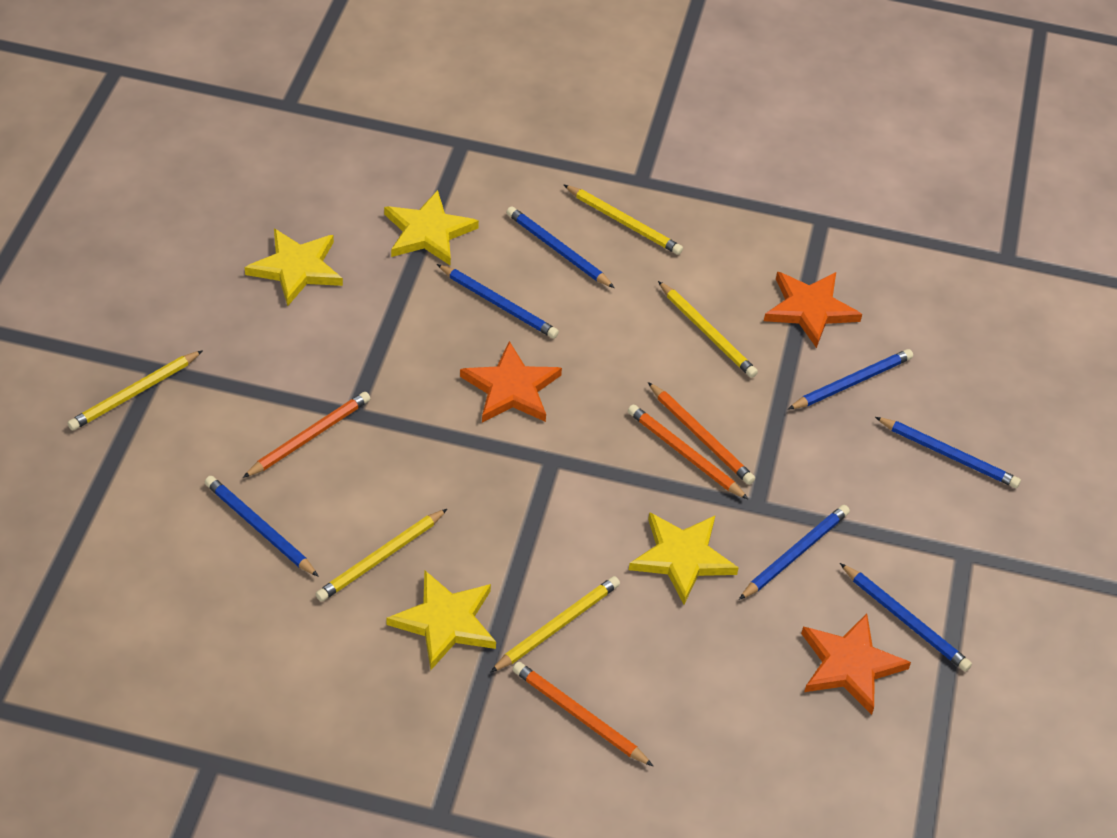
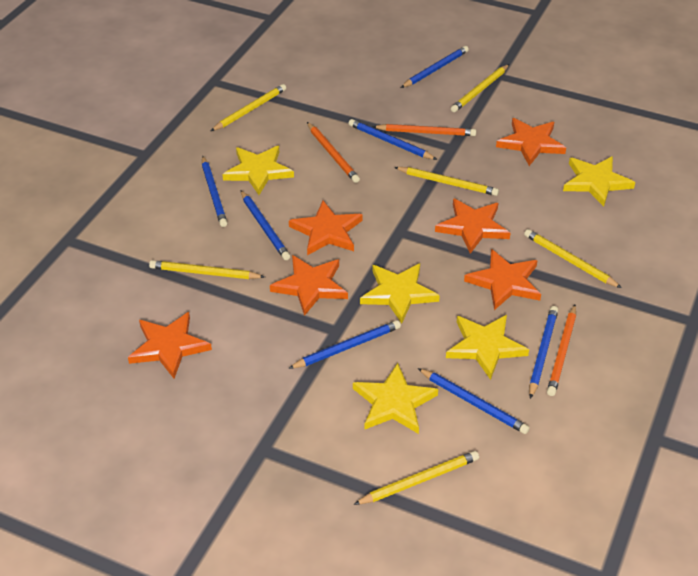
orange pencil: [243,392,371,478] [512,662,653,766] [628,405,749,500] [648,382,755,485] = 4 -> [307,122,360,183] [372,124,476,136] [547,305,576,396] = 3
orange star: [460,341,562,422] [764,272,862,348] [801,613,911,715] = 3 -> [128,312,212,378] [270,255,348,316] [289,201,363,255] [435,198,510,254] [464,249,541,310] [496,118,566,166] = 6
yellow pencil: [67,350,203,430] [315,509,447,602] [490,576,620,673] [564,185,683,255] [658,281,758,378] = 5 -> [149,260,265,279] [211,84,286,131] [354,451,479,505] [394,167,499,196] [451,64,509,112] [524,229,622,288] = 6
yellow star: [245,229,343,306] [384,190,479,265] [387,570,496,670] [629,512,739,604] = 4 -> [222,146,294,195] [353,363,438,434] [360,264,440,323] [446,315,529,380] [563,156,635,207] = 5

